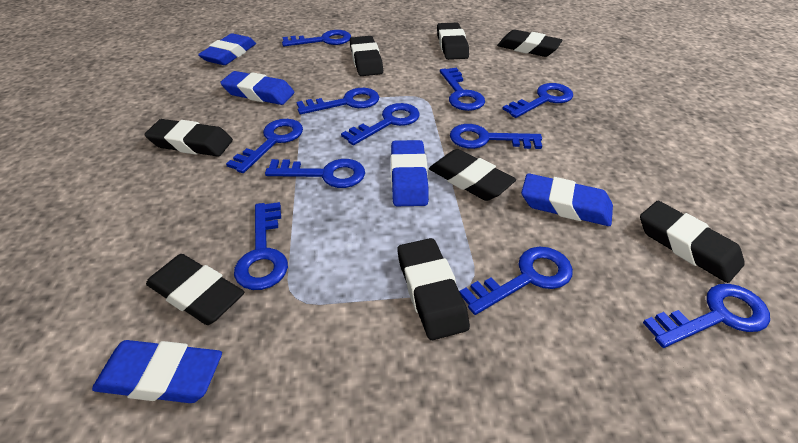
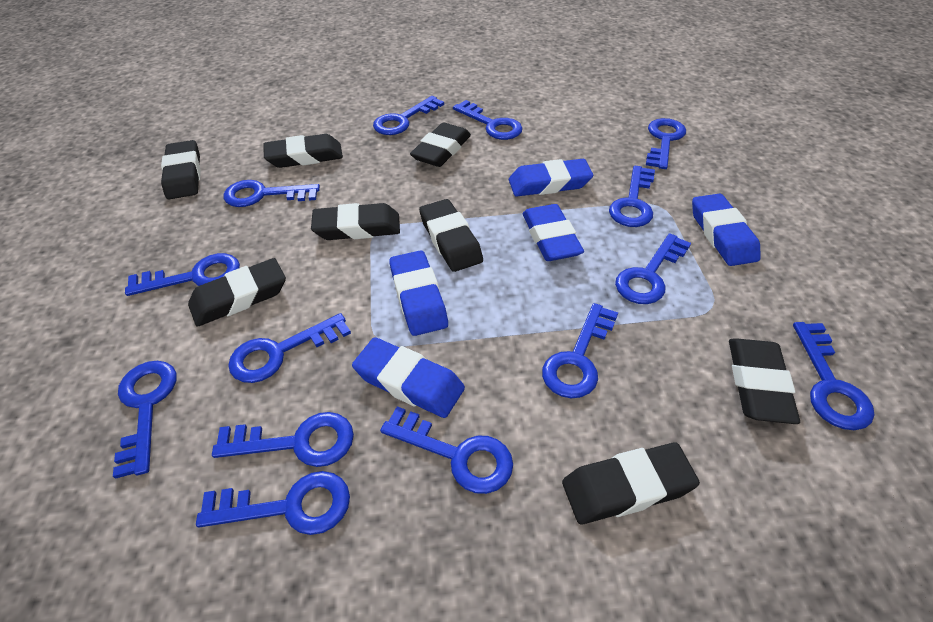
blue key: [226,119,303,173] [234,202,288,290] [265,159,365,188] [282,30,351,46] [297,88,379,114] [341,103,420,145] [440,68,485,111] [450,124,542,149] [459,247,573,315] [502,83,573,118] [643,284,770,348] = 11 -> [113,361,177,479] [125,253,240,296] [196,471,350,535] [212,412,354,467] [224,180,320,207] [228,313,351,383] [373,96,444,135] [380,406,513,494] [453,100,523,140] [542,303,618,398] [609,166,655,227] [615,233,691,304] [646,118,686,169] [793,322,874,430] = 14

